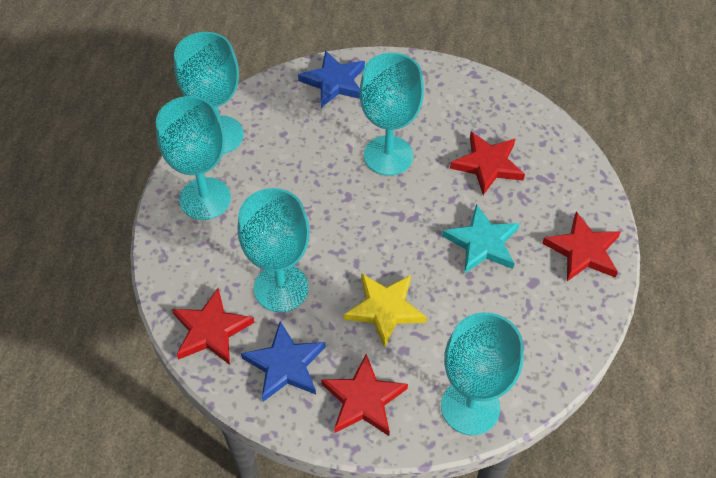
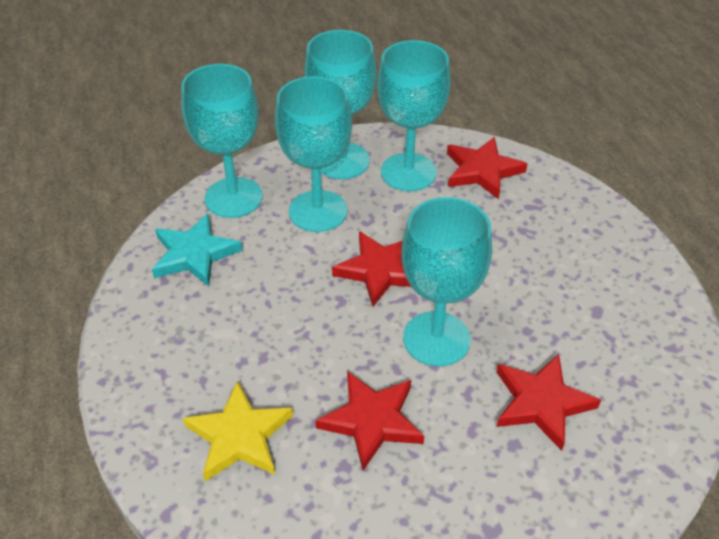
blue star: [241,321,326,402] [298,50,365,108] = 2 -> none = 0

